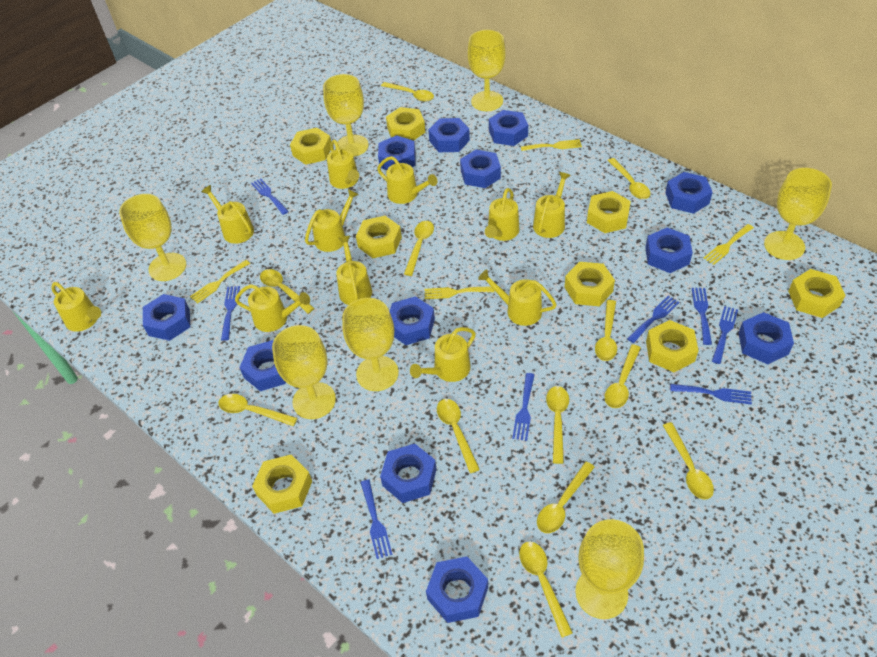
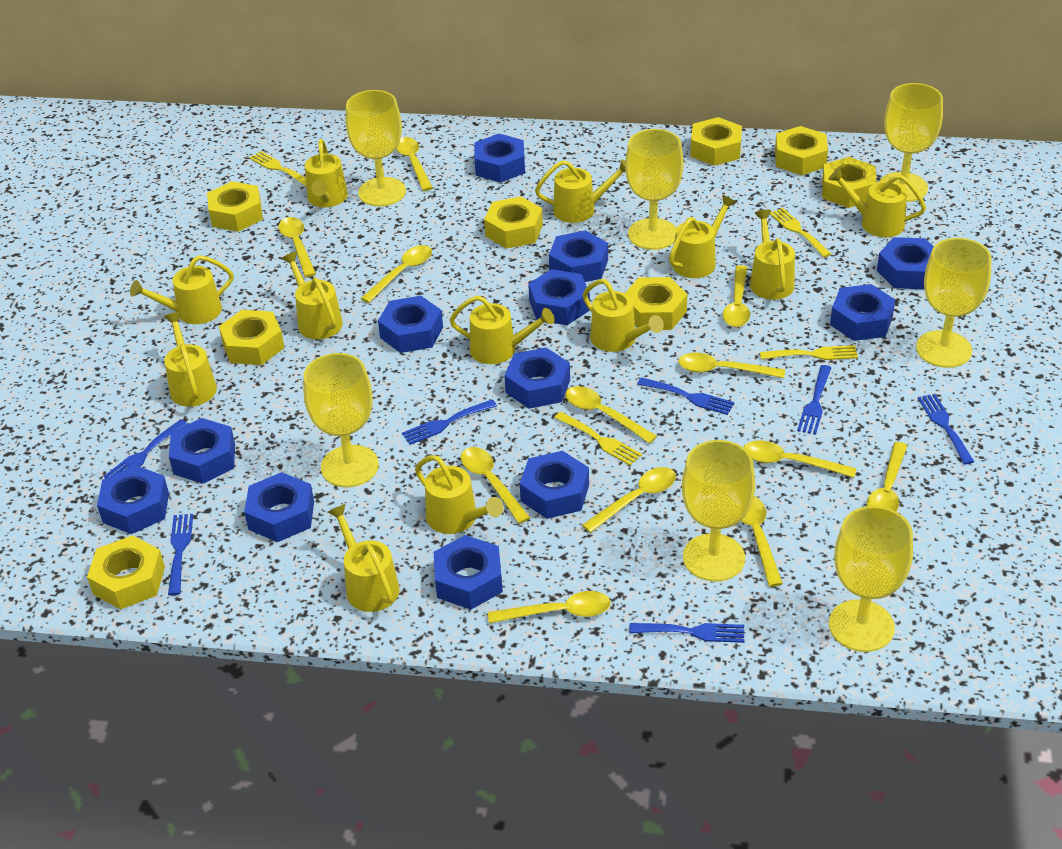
blue fork: [221,286,240,341] [251,178,289,215] [360,479,392,559] [512,373,535,441] [627,296,679,343] [670,384,752,404] [691,288,712,345] [712,306,738,364] = 8 -> [104,419,188,478] [168,514,193,595] [402,399,497,445] [629,623,744,643] [637,377,734,415] [797,365,831,435] [918,394,974,465] = 7
yellow watering can: [51,282,101,332] [201,185,254,244] [235,284,310,332] [305,189,359,252] [327,140,359,189] [336,236,372,305] [377,156,437,204] [410,327,476,382] [478,269,557,326] [485,188,520,241] [533,172,571,238] = 11 -> [130,255,234,324] [164,312,217,407] [282,252,343,339] [305,139,348,208] [328,504,400,612] [415,455,504,534] [450,295,555,364] [535,159,626,223] [583,279,664,352] [669,195,737,278] [750,210,795,300] [828,168,926,237] = 12

